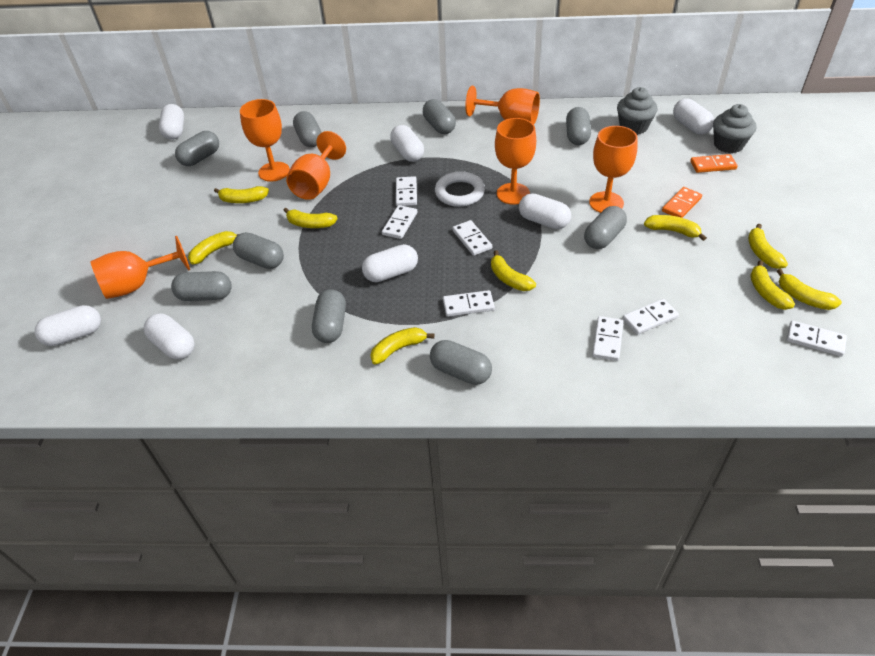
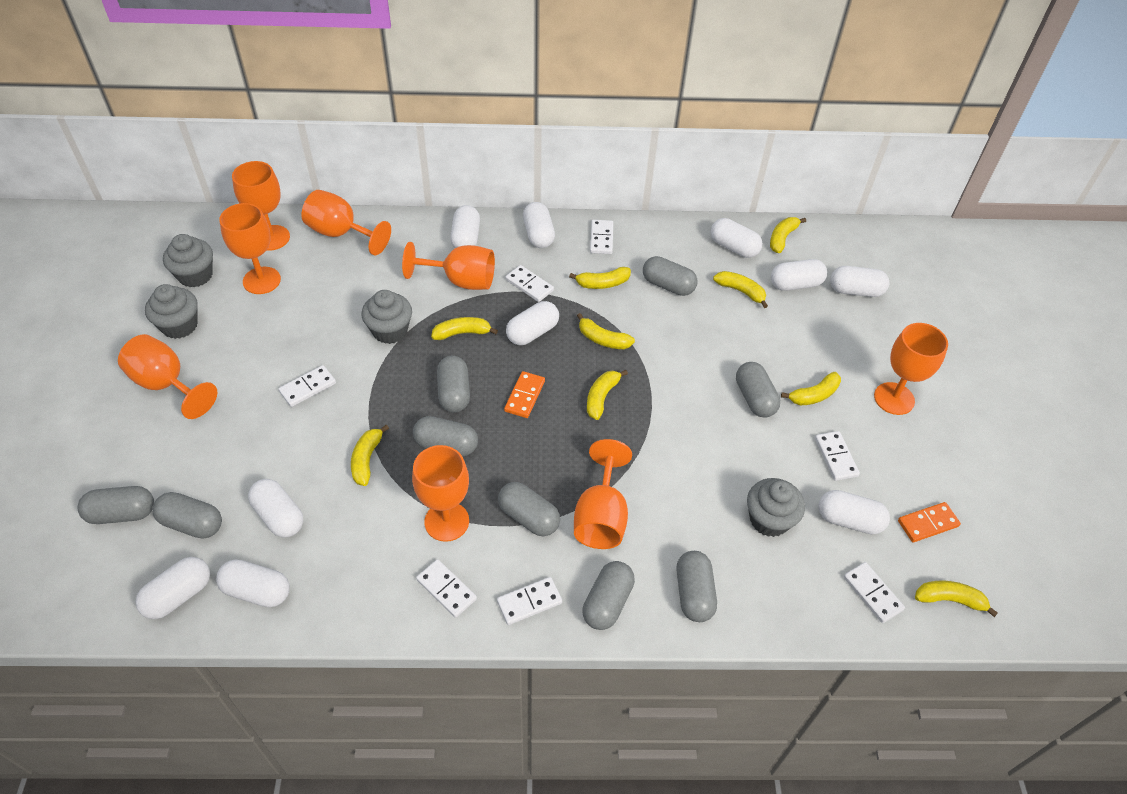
grey cupcake: [617,87,657,135] [713,104,756,153] = 2 -> [145,284,198,339] [163,234,213,287] [362,290,412,344] [747,478,805,537] = 4
orange goblet: [90,236,190,299] [240,99,290,182] [286,131,346,200] [465,86,540,124] [495,118,536,205] [589,126,638,213] = 6 -> [118,334,217,419] [219,203,281,294] [232,161,290,251] [301,190,391,255] [402,242,495,290] [412,445,469,542] [574,439,632,549] [874,323,948,415] = 8
white capsule: [35,305,101,346] [144,313,195,359] [159,104,184,140] [362,244,418,282] [390,125,424,162] [519,193,571,229] [673,98,714,134] = 7 -> [135,557,210,619] [216,559,290,607] [248,479,303,538] [450,205,480,248] [506,301,559,345] [523,202,555,248] [710,218,762,258] [771,259,827,291] [818,490,890,534] [830,266,889,297] = 10
white ring: [435,171,485,207] = 1 -> none = 0

